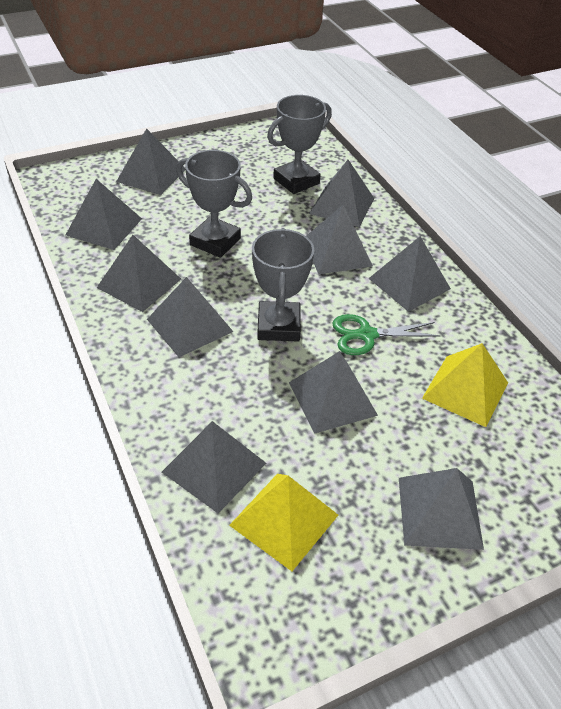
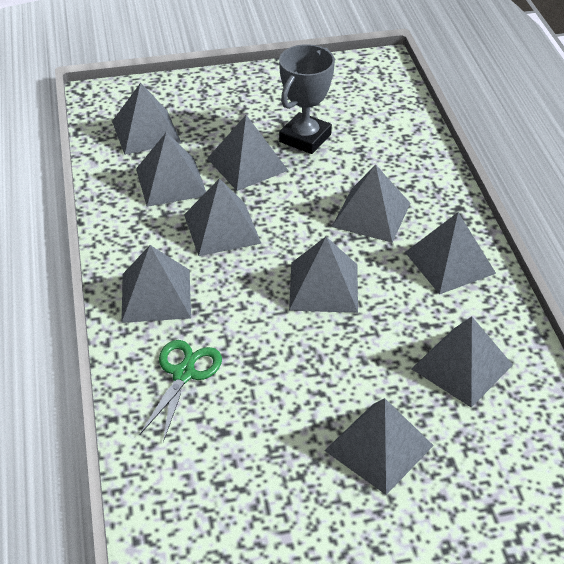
grey trophy: [176,150,252,258] [252,228,314,341] [267,95,332,194] = 3 -> [279,44,335,154] = 1
yellow pyramid: [229,474,338,571] [422,343,508,427] = 2 -> none = 0

